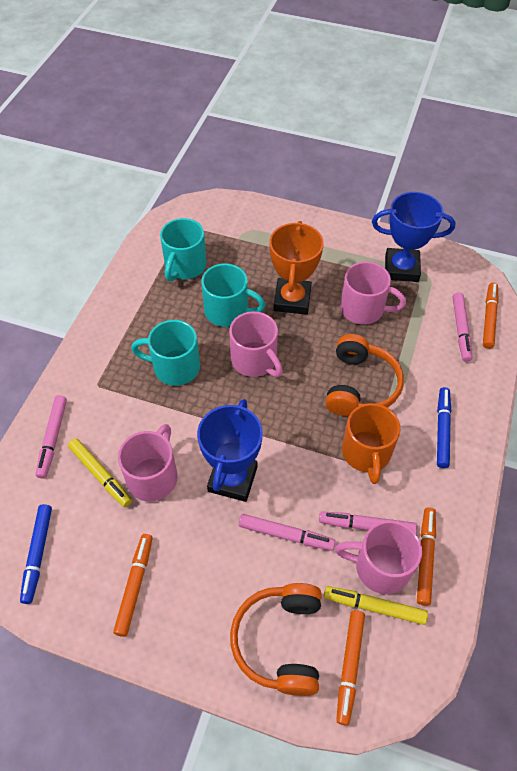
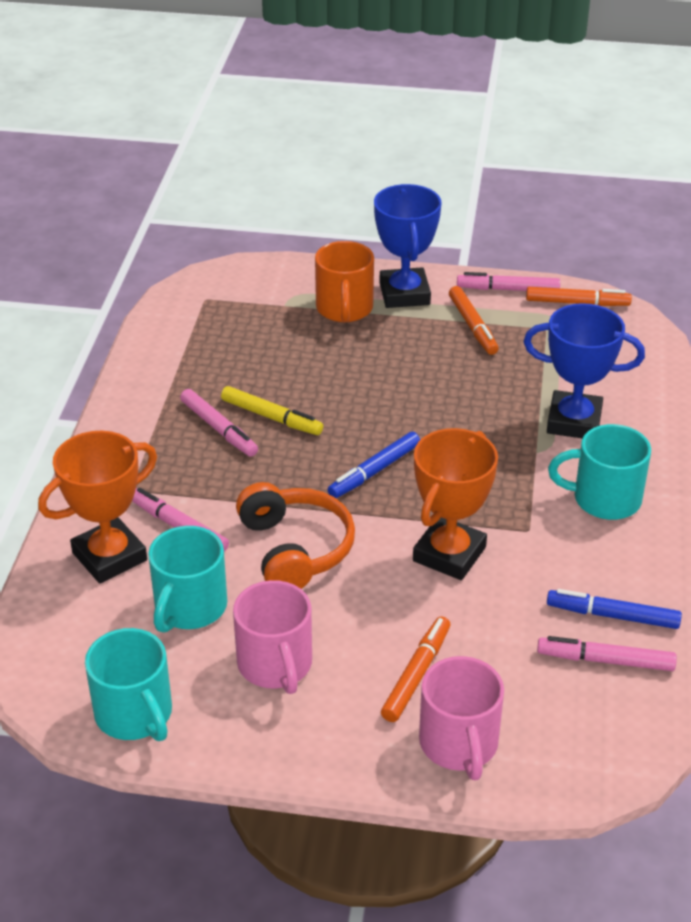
orange headphones: [230,583,322,696] [325,334,404,416] = 2 -> [236,482,355,589] = 1
orange marker: [113,534,153,637] [336,610,365,726] [417,507,436,606] [483,282,499,349] = 4 -> [381,616,450,722] [449,286,499,355] [526,287,632,306] = 3
orange trophy: [269,221,324,315] = 1 -> [38,431,157,584] [413,428,498,580] = 2
pink mug: [118,424,178,502] [229,311,283,377] [335,520,422,594] [340,261,406,325] = 4 -> [233,580,312,694] [419,656,504,780] = 2
yellow marker: [68,438,132,507] [324,586,428,625] = 2 -> [221,386,323,435] = 1

